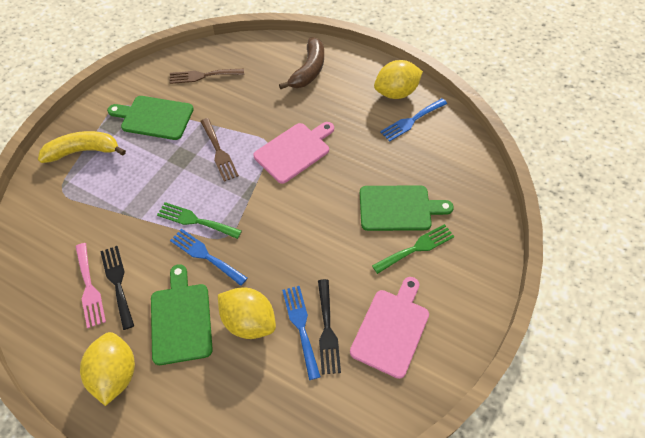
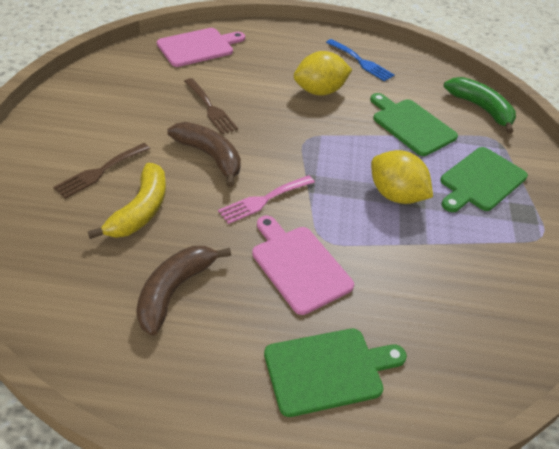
black fork: [100,246,134,330] [318,279,341,375] = 2 -> none = 0
blue fork: [170,229,247,286] [282,286,321,380] [380,98,447,142] = 3 -> [326,39,394,82] = 1
brown banana: [279,37,324,89] = 1 -> [136,246,231,335] [167,122,241,187] = 2
green banana: none = 0 -> [444,77,516,134] = 1
green fork: [157,202,242,239] [372,224,455,274] = 2 -> none = 0
yellow lemon: [80,332,135,406] [218,287,276,339] [374,60,423,99] = 3 -> [294,51,352,96] [371,150,433,204] = 2

